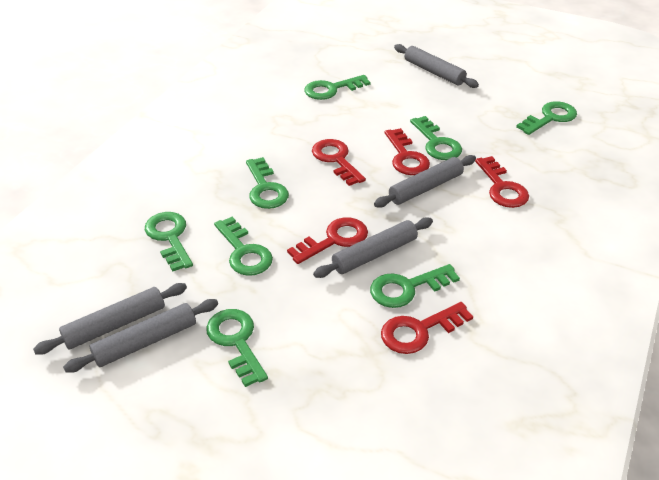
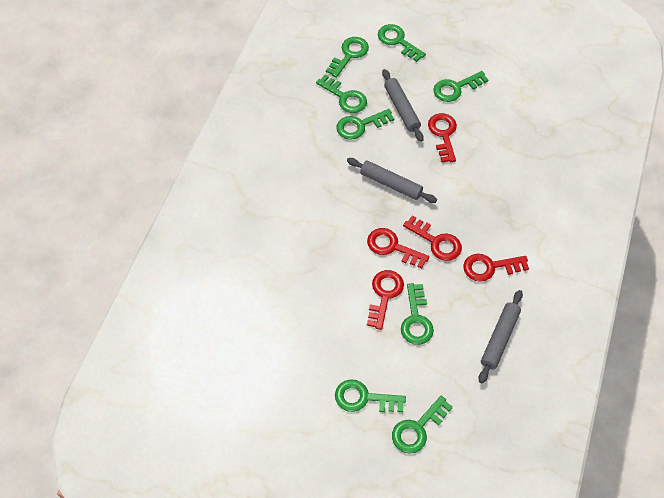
grey rolling pin: [33,283,187,355] [63,299,218,373] [313,217,433,278] [374,155,476,208] [394,44,479,88] = 5 -> [347,158,437,203] [382,69,424,142] [479,290,523,383] = 3

